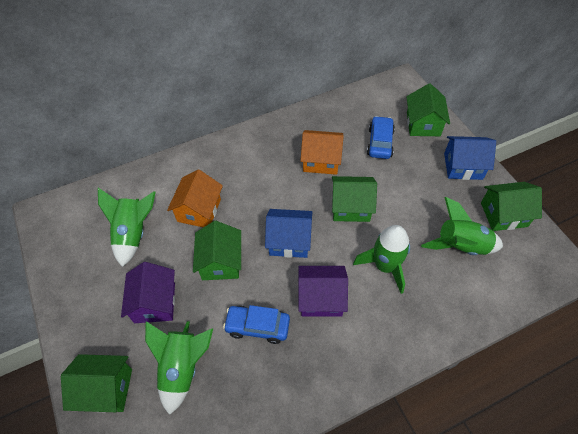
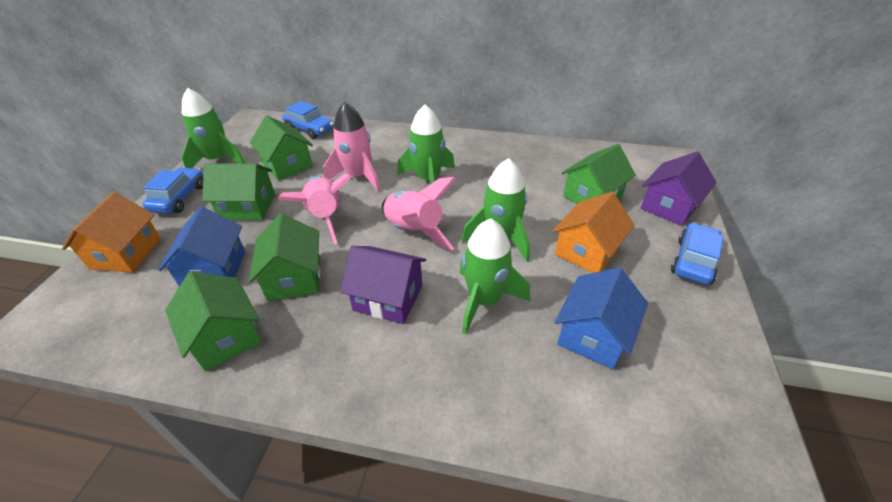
blue car: [223,305,290,344] [367,116,395,159] = 2 -> [143,167,203,214] [282,101,334,139] [671,222,724,285] = 3
pink rocket: none = 0 -> [278,174,352,245] [323,102,380,191] [382,177,456,251] = 3

